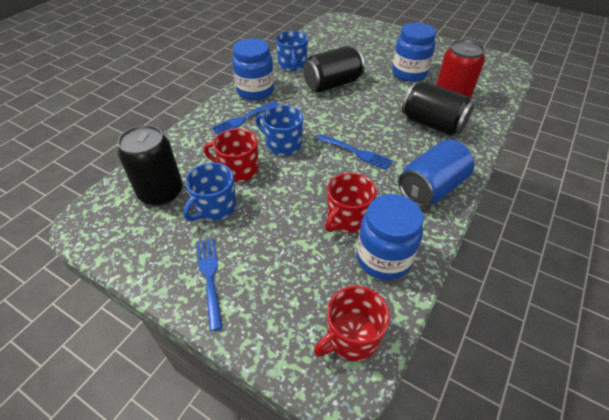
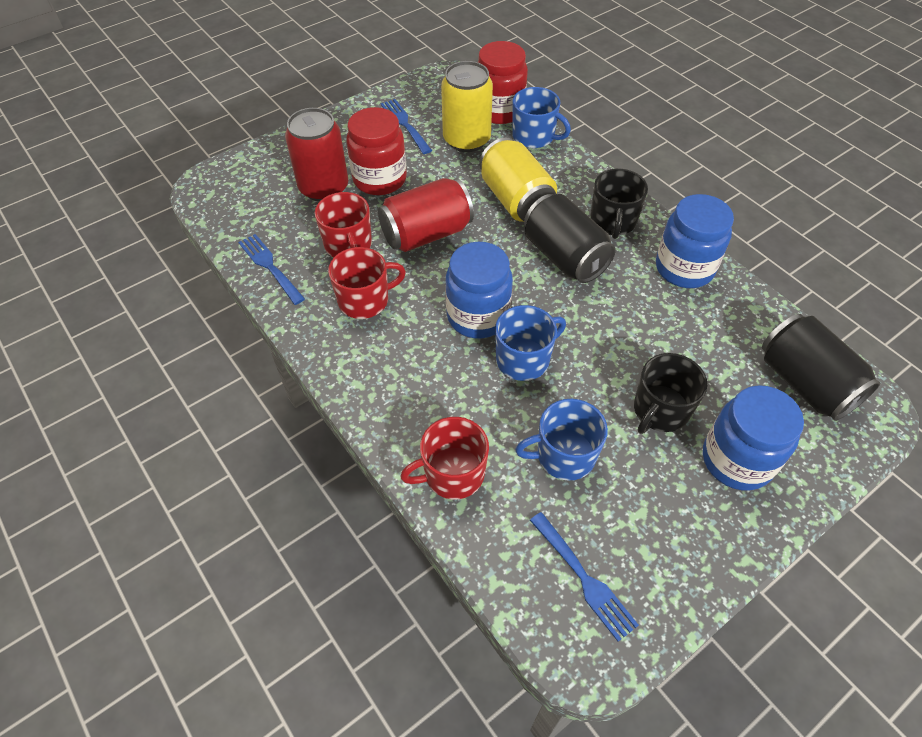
black can: [118,125,183,206] [303,46,365,93] [402,82,474,136] = 3 -> [524,194,616,283] [762,314,881,421] = 2
black mug: none = 0 -> [590,169,648,239] [634,353,707,434] = 2
blue can: [398,139,474,207] = 1 -> none = 0
red can: [436,39,485,100] = 1 -> [285,108,348,202] [378,178,474,252] = 2
red jar: none = 0 -> [346,107,407,195] [478,41,528,124] = 2
yellow can: none = 0 -> [441,61,493,152] [479,138,557,222] = 2

